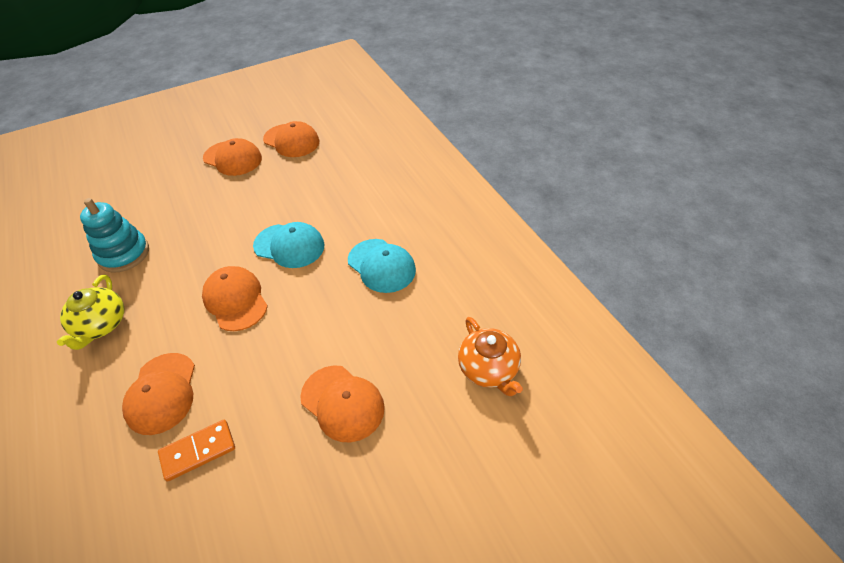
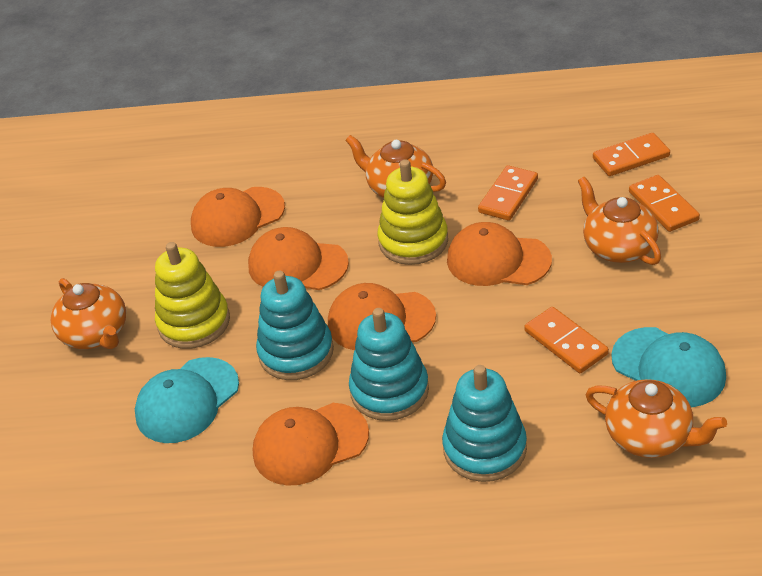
orange domino: [158,420,235,482] = 1 -> [478,165,538,221] [524,307,609,373] [593,133,670,176] [629,175,700,232] = 4
orange teapot: [458,317,523,396] = 1 -> [51,278,126,349] [345,135,446,198] [578,177,661,265] [585,379,727,458] = 4
turquoise stacking toy: [80,198,149,273] = 1 -> [256,271,334,380] [349,308,429,421] [442,365,527,482] = 3
yellow stacking toy: none = 0 -> [155,242,230,349] [377,159,448,265] = 2
yellow teapot: [57,275,124,350] = 1 -> none = 0

